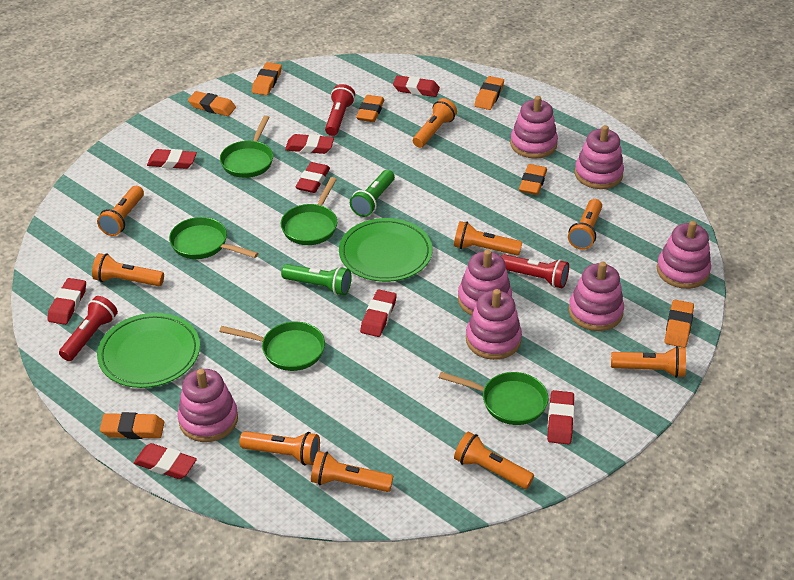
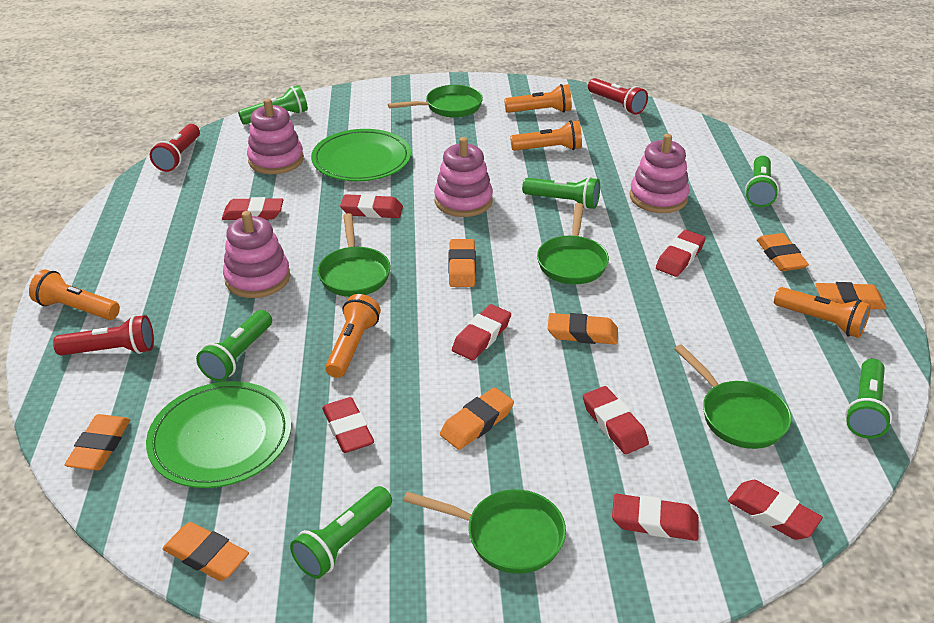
green flashlight: [281,264,351,296] [350,170,395,217] = 2 -> [196,310,272,382] [238,85,308,124] [290,486,392,579] [522,177,600,209] [745,156,779,207] [845,359,892,439] = 6
orange flashlight: [92,253,164,286] [97,186,144,236] [239,431,320,465] [311,451,393,492] [413,98,457,148] [454,221,522,256] [454,432,534,489] [568,199,602,250] [611,346,686,378] = 9 -> [29,269,120,320] [325,294,381,378] [504,84,572,113] [510,120,582,151] [774,287,871,338] = 5
pink stacking toy: [178,369,238,442] [458,249,512,315] [466,289,522,360] [510,96,558,159] [569,262,624,331] [575,125,624,189] [657,221,711,289] = 7 -> [223,211,290,298] [247,98,304,174] [434,137,493,217] [630,134,690,213] = 4

